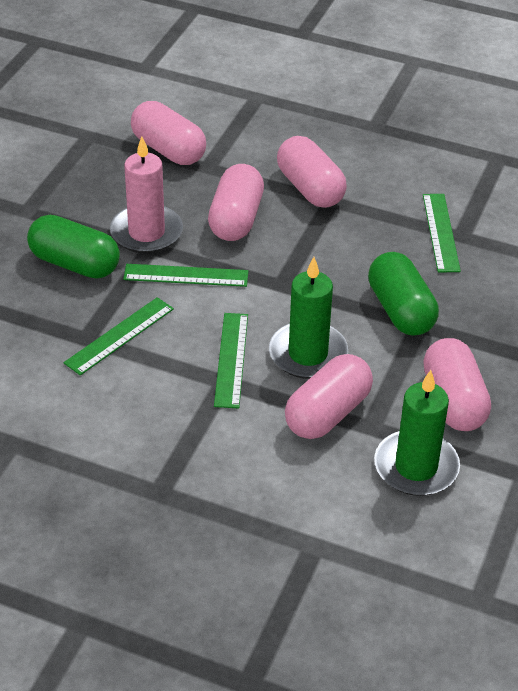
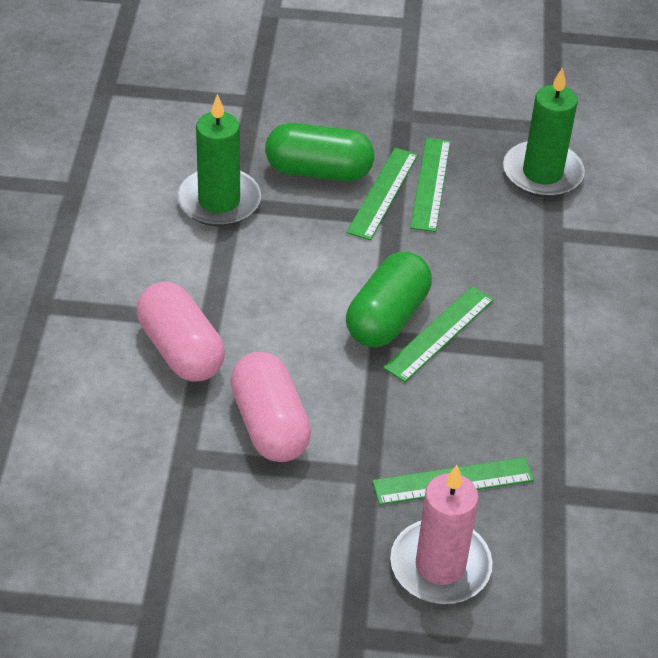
pink capsule: [131,101,206,165] [208,164,264,241] [277,136,347,208] [285,354,373,439] [423,338,491,431] = 5 -> [137,282,225,382] [230,352,311,462] = 2

